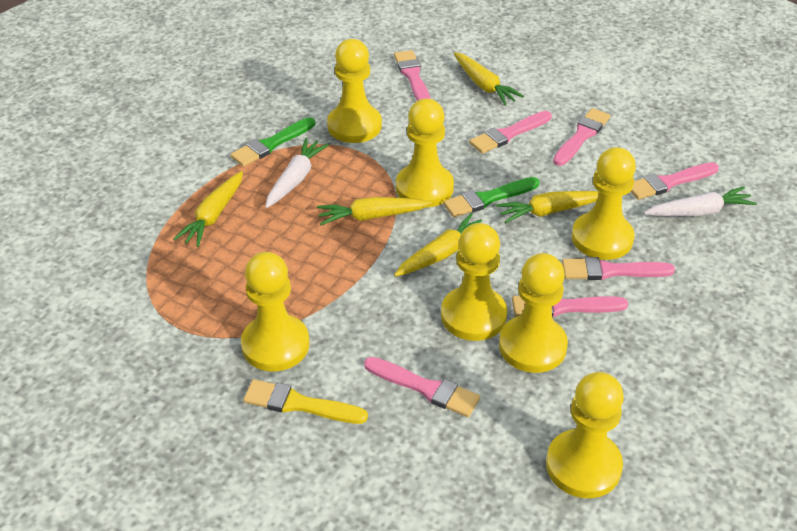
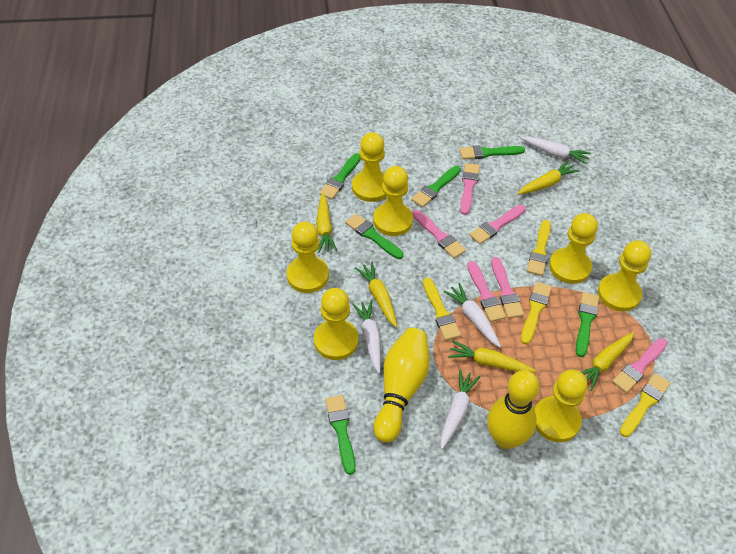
green brush: [230,117,315,167] [443,177,540,217] = 2 -> [319,153,361,199] [325,395,356,475] [346,214,404,259] [411,166,461,207] [460,145,525,159] [576,292,599,357] = 6
pink brush: [364,357,480,417] [394,50,430,101] [469,111,552,154] [512,296,628,317] [553,108,610,166] [562,257,675,280] [630,162,719,200] = 7 -> [413,210,466,258] [460,163,480,215] [467,261,506,322] [469,205,526,244] [491,257,524,318] [612,338,668,393] = 6
white carrot: [265,138,329,208] [644,186,757,217] = 2 -> [352,300,381,374] [440,370,480,449] [443,283,501,347] [520,136,591,165] = 4
yellow bowling pin: none = 0 -> [374,328,430,443] [487,370,539,449] = 2
yellow brush: [243,379,368,424] = 1 -> [423,278,461,340] [521,282,552,344] [527,220,551,276] [620,373,671,437] = 4

